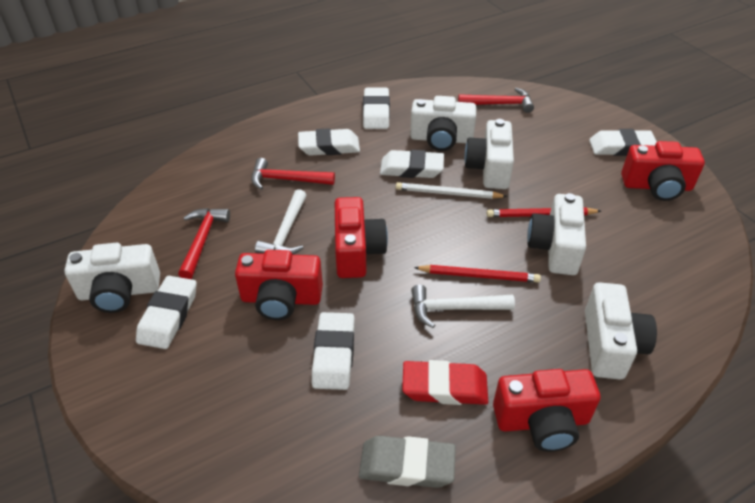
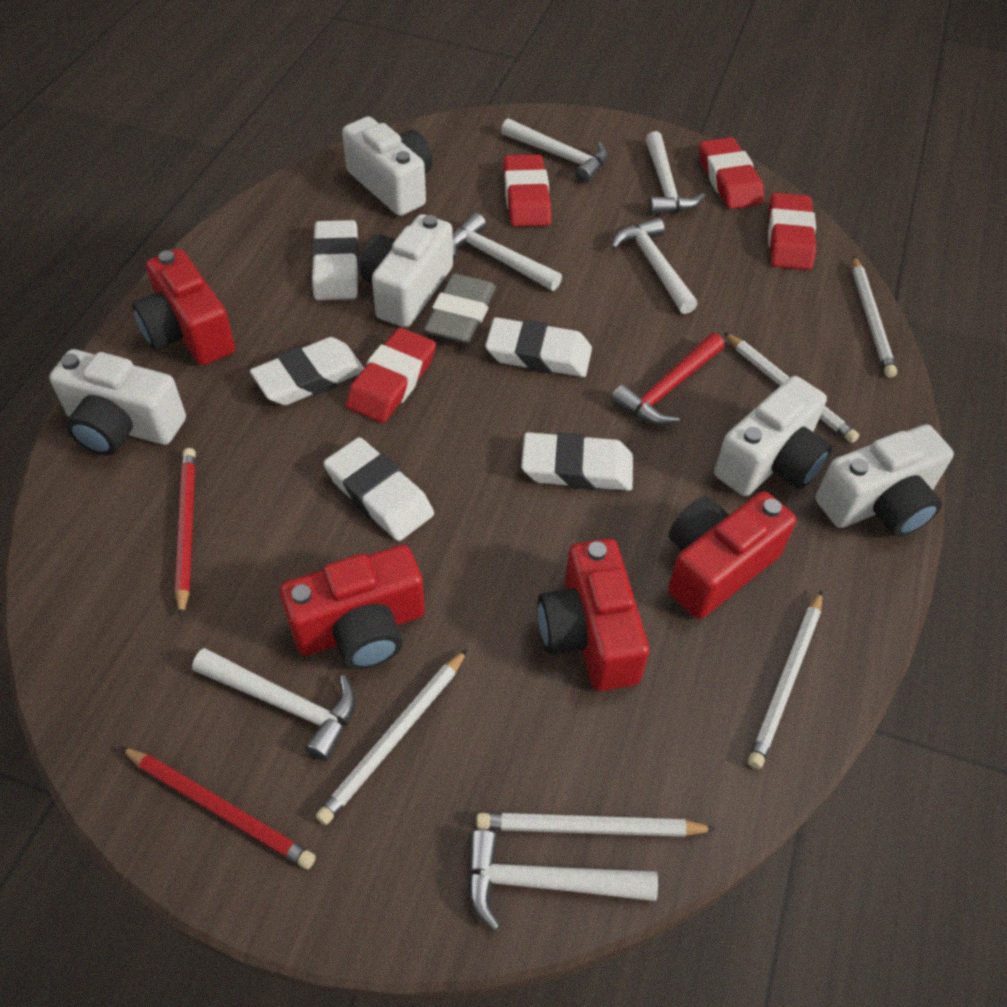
red eraser: [402,360,488,405] = 1 -> [346,328,436,423] [503,154,551,227] [699,137,764,209] [768,193,816,270] = 4
red hammer: [178,208,230,279] [251,158,335,190] [458,88,534,113] = 3 -> [611,333,725,425] = 1
white eraser: [136,276,197,349] [298,128,360,156] [312,312,355,390] [363,88,390,129] [380,150,444,178] [589,129,657,156] = 6 -> [250,337,364,405] [311,220,359,300] [324,437,434,541] [485,317,592,377] [521,432,633,491] = 5
white hammer: [255,189,307,255] [411,285,515,328] = 2 -> [192,648,356,761] [453,213,562,291] [467,830,658,931] [501,118,608,183] [611,218,698,314] [646,131,705,215] = 6
white pencil: [396,182,508,199] = 1 -> [316,649,468,825] [476,813,716,837] [724,332,859,443] [748,590,823,769] [853,256,897,378] = 5

